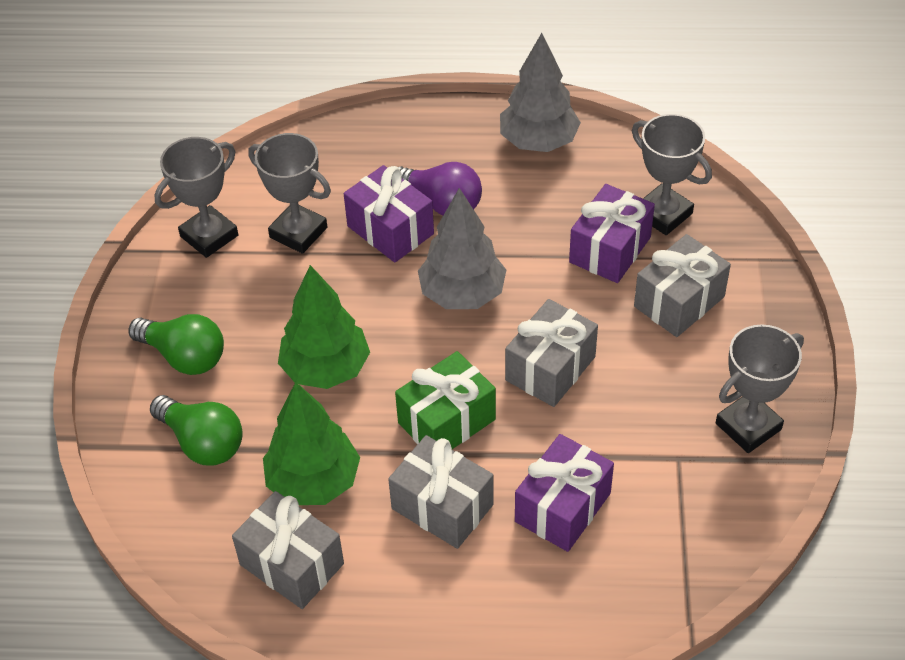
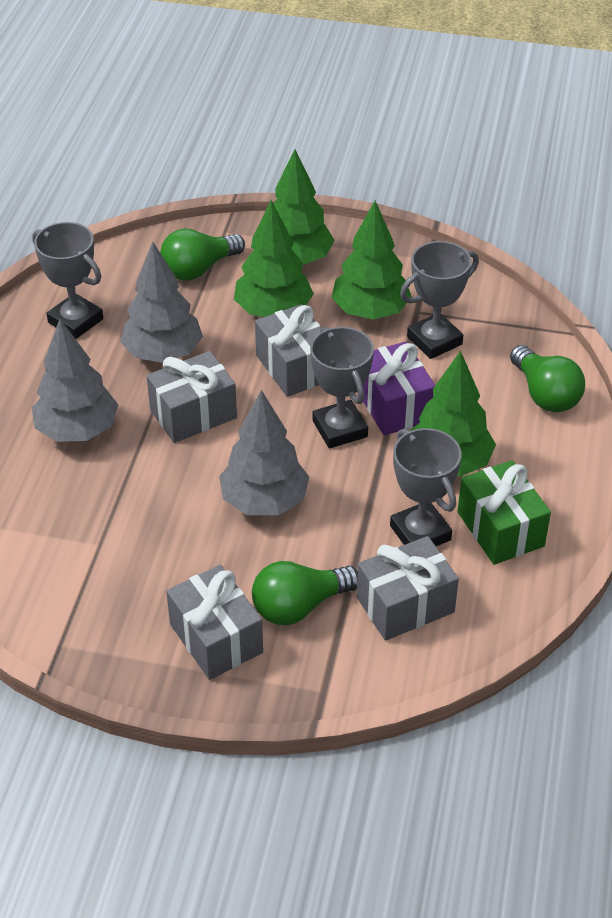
green light bulb: [128,314,224,375] [150,395,243,466] = 2 -> [160,229,245,281] [252,561,358,625] [510,345,585,412] = 3
green tree: [263,382,360,505] [278,265,370,389] = 2 -> [234,200,314,317] [273,149,335,265] [332,201,412,320] [410,351,496,476] = 4
grey tree: [418,188,506,309] [500,33,581,152] = 2 -> [32,319,118,442] [120,242,203,363] [219,390,309,515] = 3
purple gift: [344,165,434,262] [515,434,614,552] [569,184,655,283] = 3 -> [363,342,435,435] = 1
purple light bulb: [398,162,482,216] = 1 -> none = 0

